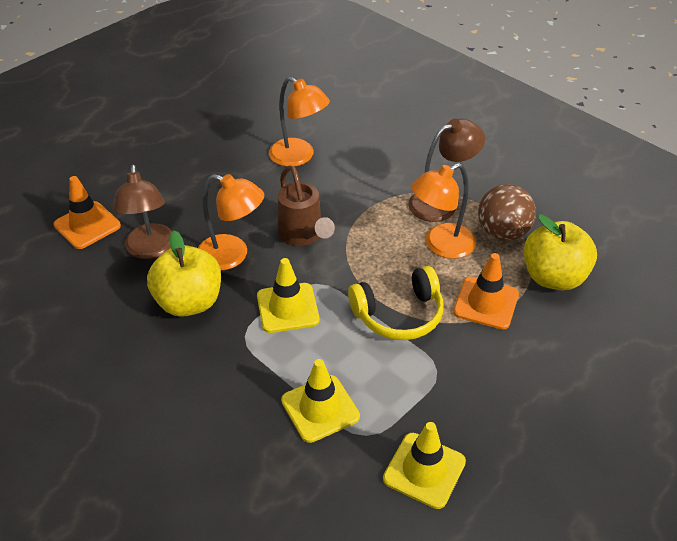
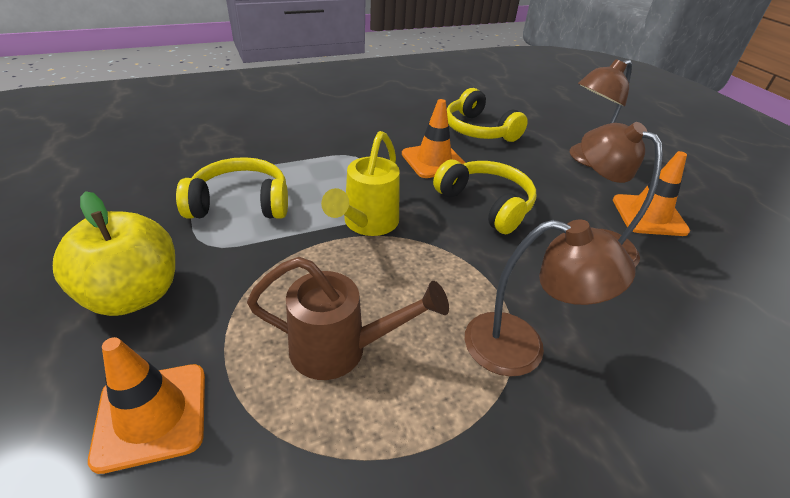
brown ball: [478,184,536,241] = 1 -> none = 0
brown lamp: [113,165,173,259] [408,119,485,222] = 2 -> [465,219,635,376] [570,59,632,167] [581,122,663,267] = 3
orange lamp: [198,174,264,271] [269,76,330,167] [411,163,476,259] = 3 -> none = 0
orange traffic cone: [53,176,121,249] [453,253,519,330] = 2 -> [88,337,205,474] [402,99,466,178] [613,151,690,236] = 3
yellow apple: [147,231,221,317] [524,214,597,290] = 2 -> [53,191,175,316] = 1
yellow headphones: [348,266,444,340] = 1 -> [176,157,288,219] [433,160,536,234] [447,88,528,142] = 3
yellow traffic cone: [257,258,320,333] [281,359,360,443] [383,422,466,509] = 3 -> none = 0
yellow watering can: none = 0 -> [321,131,400,236] = 1

